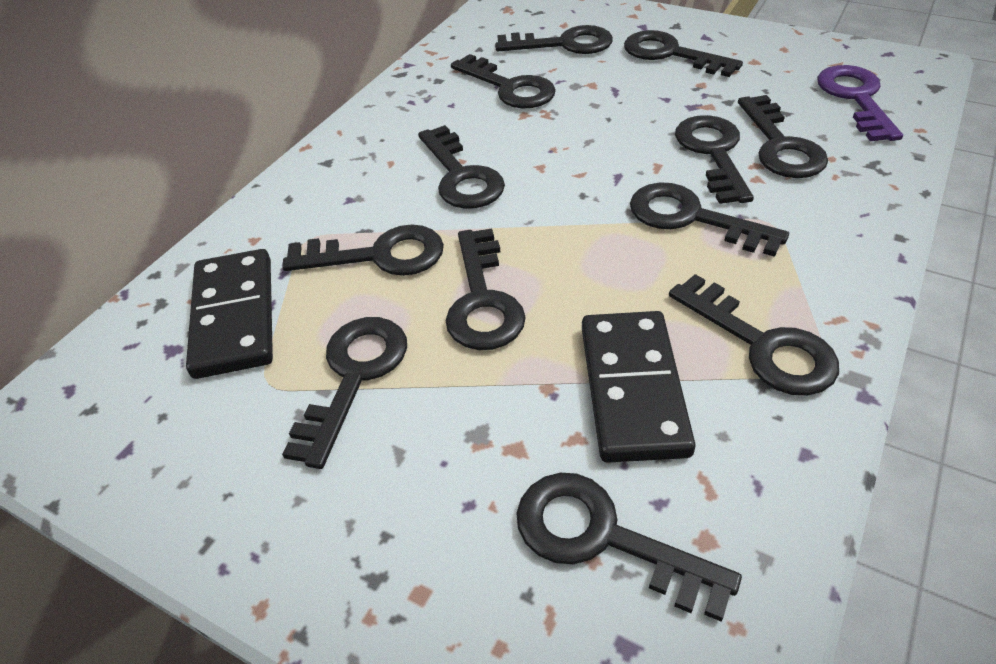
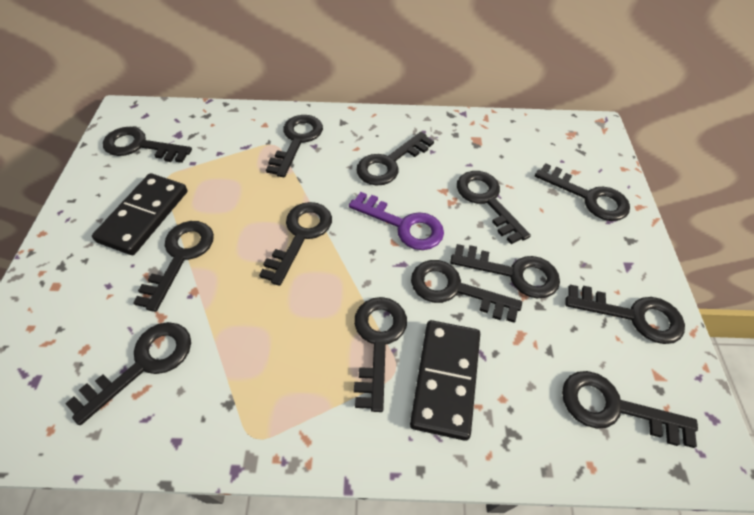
black key: [282,224,444,276] [282,317,407,469] [418,125,505,209] [446,228,526,350] [451,54,556,109] [495,25,613,54] [516,473,742,622] [624,30,743,77] [630,182,789,257] [669,274,839,396] [675,115,754,204] [738,95,828,178] = 12 -> [65,322,191,425] [103,127,192,163] [133,221,214,312] [259,202,332,286] [266,115,323,177] [354,297,407,412] [356,132,434,186] [411,260,522,323] [450,244,560,298] [457,171,531,244] [535,163,630,221] [562,371,698,448] [566,285,685,344] = 13

